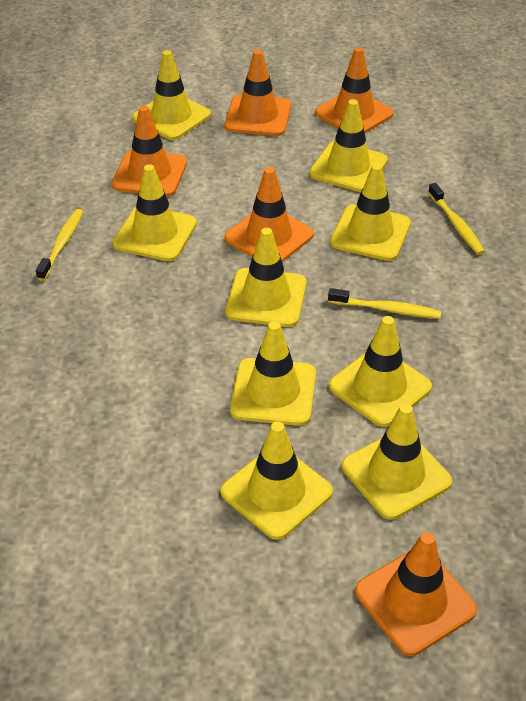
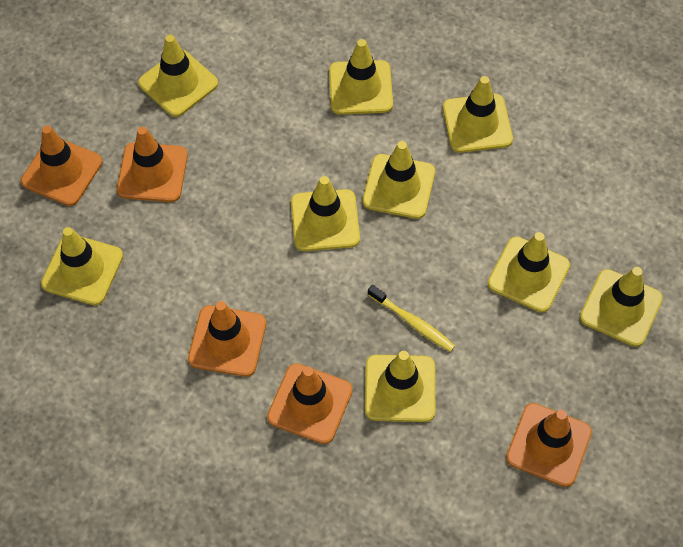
yellow toothbrush: [36,209,83,281] [328,288,441,319] [428,183,485,255] = 3 -> [368,285,455,352] = 1

